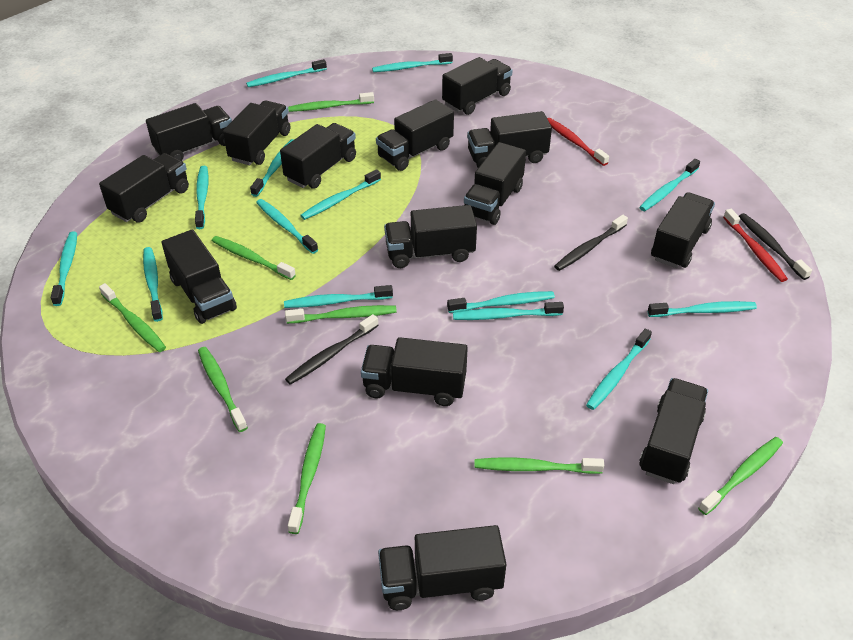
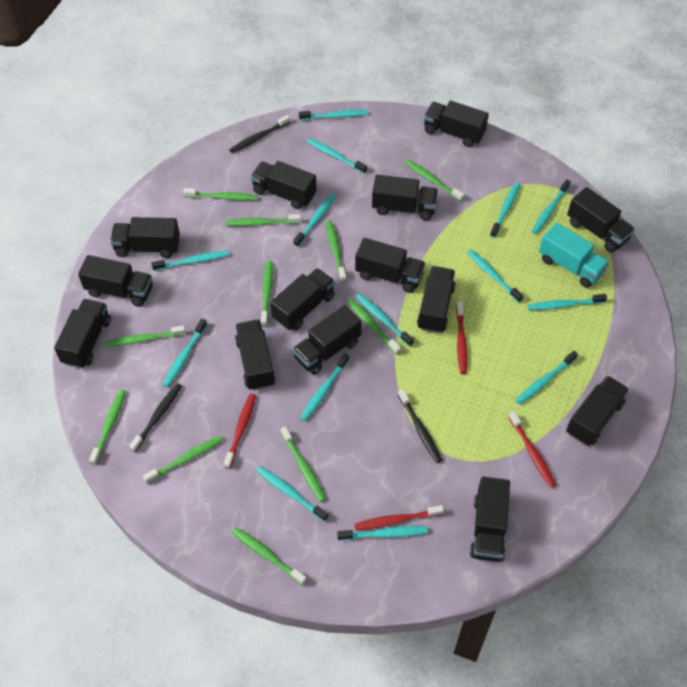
green toothbrush: [99,283,166,352] [198,347,248,432] [212,236,296,280] [285,305,397,324] [288,92,374,112] [288,423,326,534] [475,457,604,474] [698,437,783,515] = 8 -> [89,389,126,465] [104,326,186,347] [143,435,223,484] [183,188,258,201] [226,214,301,226] [232,527,307,585] [261,261,273,327] [280,426,326,502] [326,221,347,282] [347,298,401,355] [406,160,464,202] = 11
red toothbrush: [547,118,609,166] [723,209,788,282] = 2 -> [224,394,256,469] [354,505,444,530] [456,302,467,374] [508,411,556,488] = 4
turquoise truck: none = 0 -> [539,223,609,288] = 1

